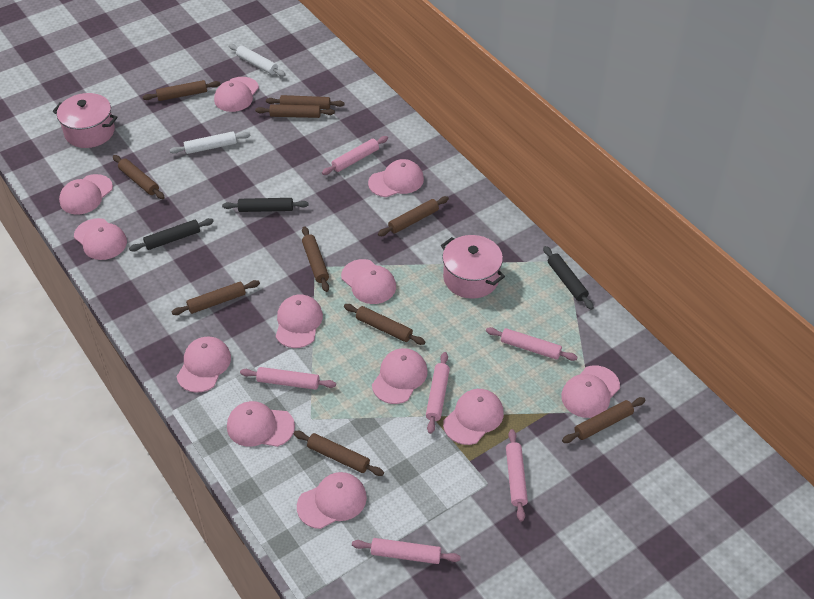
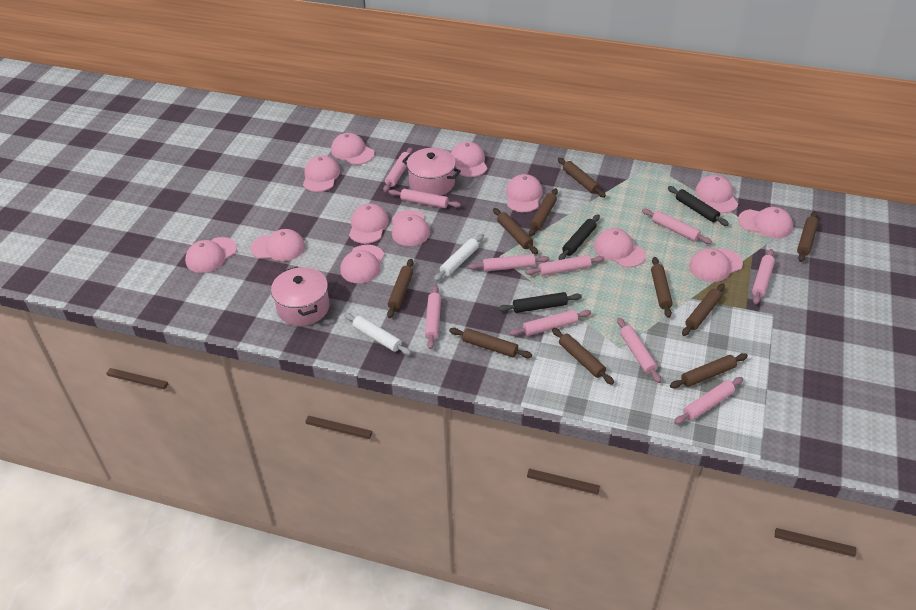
pink cap: [59,174,113,215] [74,218,127,260] [177,337,231,393] [214,77,259,112] [227,401,295,447] [276,294,323,348] [297,472,367,529] [341,259,396,304] [368,159,424,197] [372,348,428,404] [443,389,504,445] [561,366,620,418] = 12 -> [185,237,237,273] [251,229,305,261] [303,155,340,192] [331,133,375,165] [340,245,384,283] [349,204,389,244] [392,210,430,246] [451,142,487,177] [506,174,543,212] [594,228,646,267] [689,248,743,282] [695,175,738,213] [738,207,793,238] = 13
pink rolling pin: [240,367,336,390] [322,136,388,175] [352,538,461,564] [426,352,450,434] [486,327,578,361] [506,429,528,522] = 6 -> [383,148,413,192] [389,189,461,208] [425,285,441,349] [468,254,550,272] [509,310,591,336] [525,255,604,276] [617,318,661,383] [642,209,712,244] [674,377,743,424] [752,249,775,304] = 10

